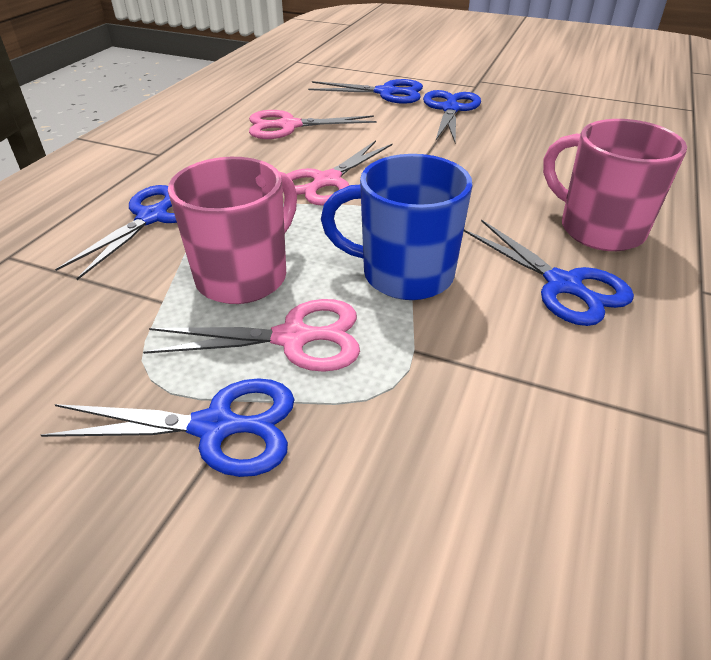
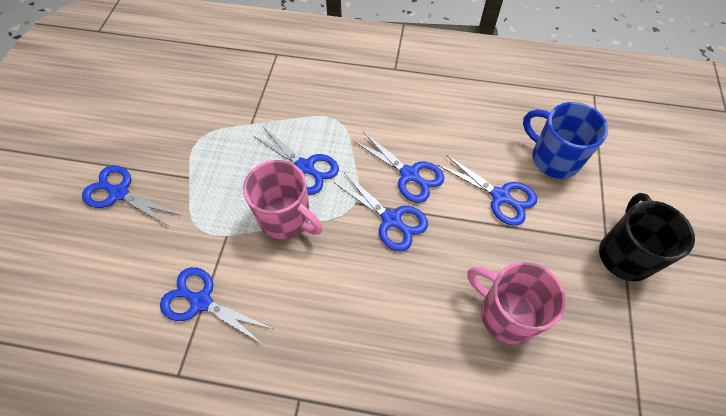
black mug: none = 0 -> [599,193,695,281] = 1
blue scissors: [41,378,295,477] [55,185,177,280] [308,79,423,104] [423,90,481,143] [464,219,634,326] = 5 -> [82,165,180,227] [160,267,273,344] [252,127,339,195] [335,173,428,251] [354,132,445,203] [438,154,537,226] = 6
pink scissors: [143,299,360,372] [249,110,377,139] [283,140,393,206] = 3 -> none = 0

